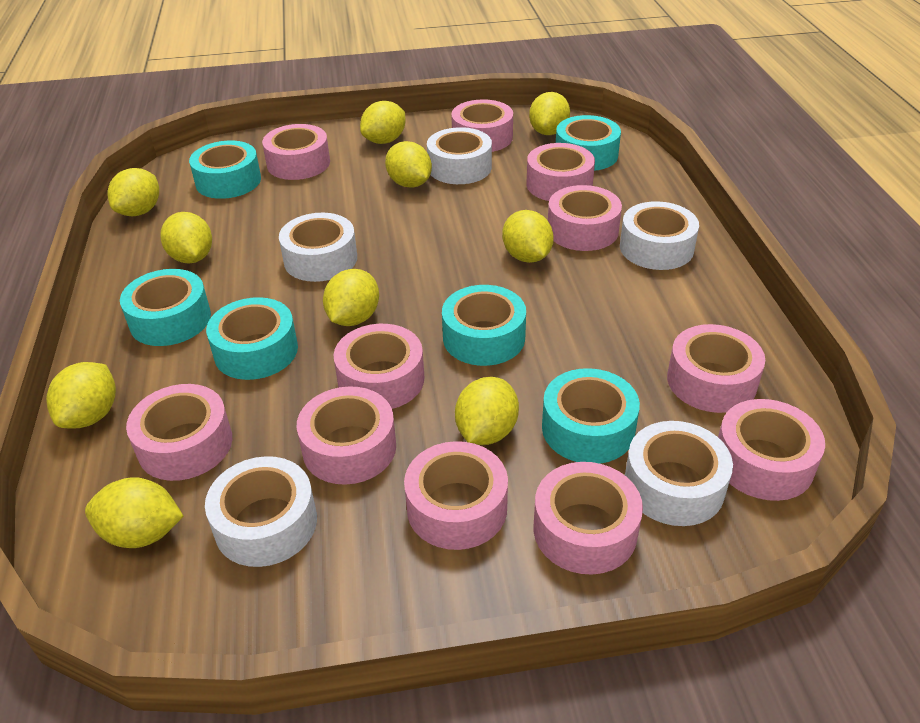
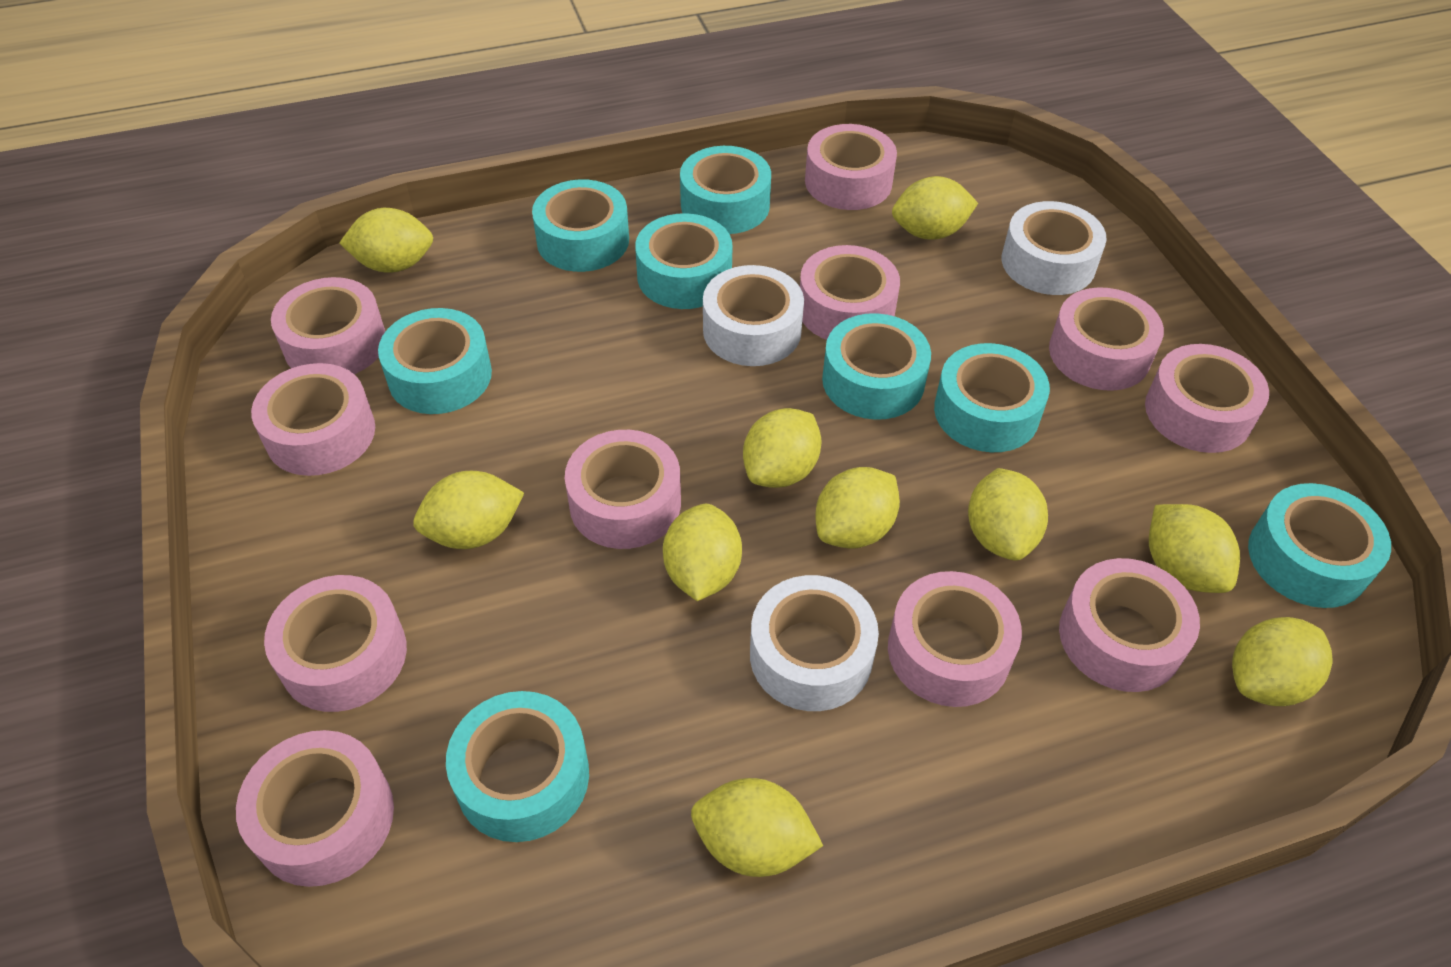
turquoise tape: [120,269,211,346] [189,141,261,199] [206,297,298,380] [442,285,526,366] [542,368,640,464] [556,115,621,171] = 6 -> [378,308,492,414] [446,691,589,842] [532,179,629,272] [635,213,732,309] [680,146,771,234] [822,313,931,420] [934,343,1050,452] [1248,483,1391,608] = 8
white tape: [205,456,317,567] [279,213,357,282] [427,127,492,184] [620,201,699,270] [625,421,733,526] = 5 -> [703,265,804,366] [750,575,879,711] [1002,201,1107,295] = 3

